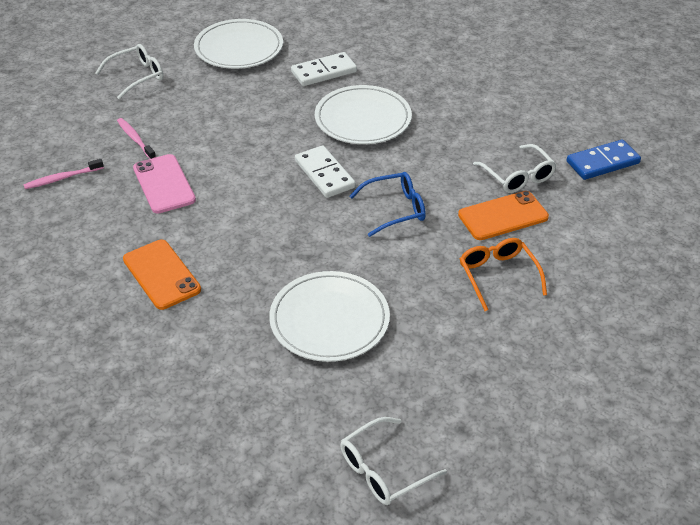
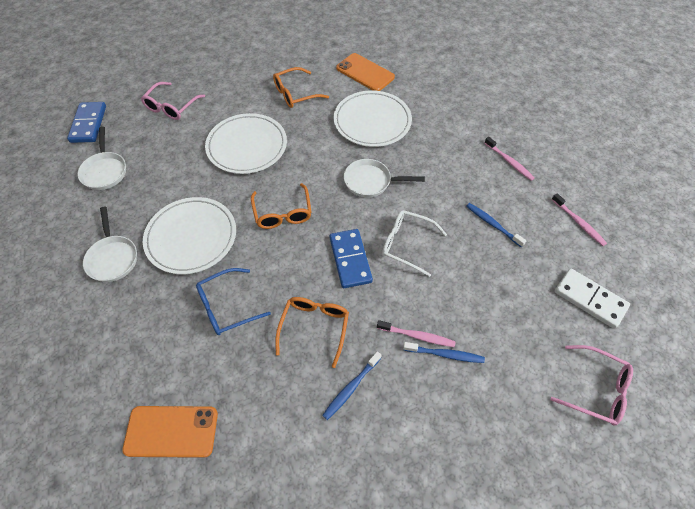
blue domino: [567,140,641,180] = 1 -> [67,102,106,143] [329,229,373,288] = 2
blue toothbrush: none = 0 -> [322,351,382,420] [403,342,485,363] [466,203,526,247] = 3
orange glasses: [460,238,547,311] = 1 -> [251,183,311,229] [273,67,329,108] [275,297,349,368] = 3
pink glasses: none = 0 -> [141,82,205,120] [550,345,633,426] = 2
pink phone: [133,154,196,213] = 1 -> none = 0
pink toothbrush: [23,159,104,189] [117,118,156,159] = 2 -> [377,320,456,347] [485,137,535,181] [552,193,607,246] = 3
white domino: [291,52,357,86] [295,145,356,198] = 2 -> [555,268,630,329] = 1
white glasses: [95,44,163,100] [340,417,447,505] [473,144,557,193] = 3 -> [382,210,447,277] = 1
white pan: none = 0 -> [77,127,126,190] [83,206,137,282] [344,159,425,198] = 3

